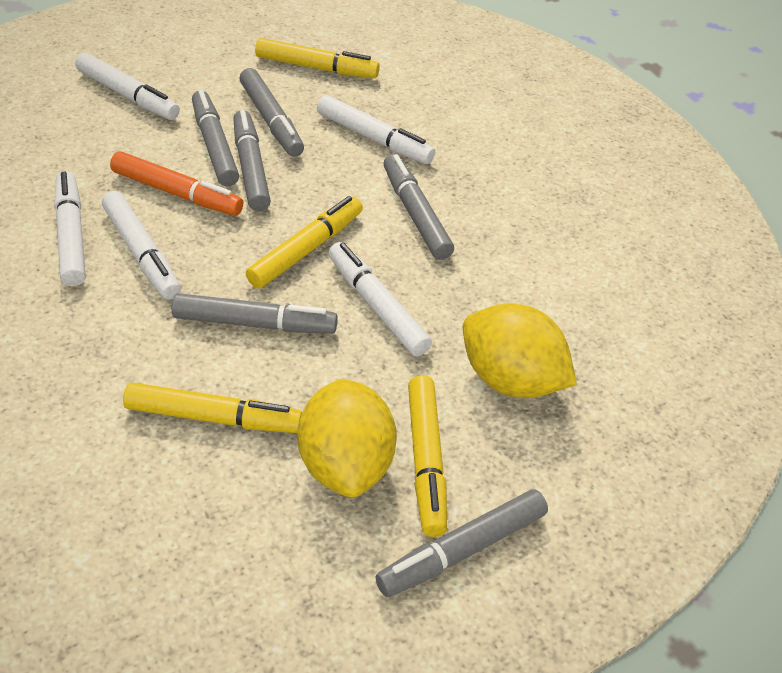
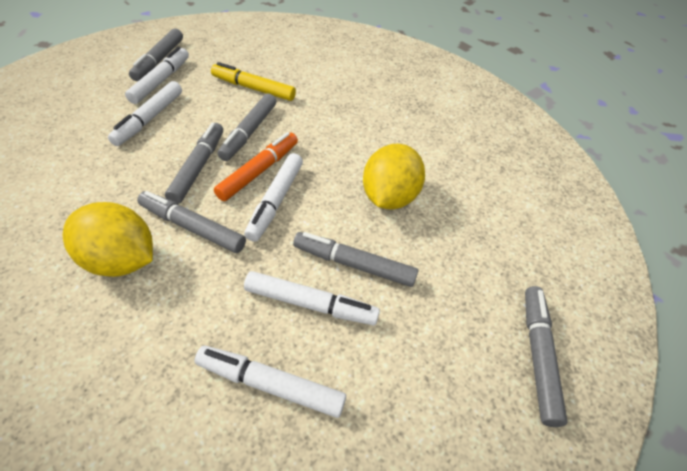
yellow marker: [123,382,302,433] [246,196,363,289] [255,38,380,79] [408,375,447,537] = 4 -> [211,62,296,101] = 1

